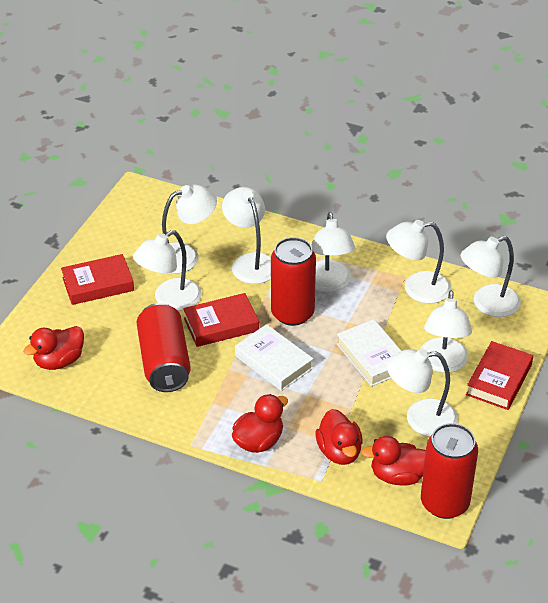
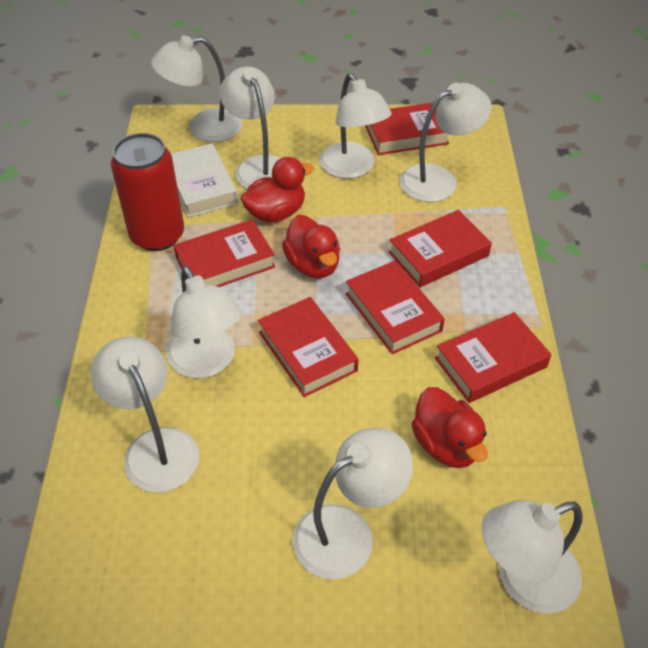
red book: [61,254,134,305] [183,293,259,347] [466,341,533,410] = 3 -> [174,219,275,287] [258,297,358,397] [346,261,445,354] [365,102,449,155] [389,210,492,287] [435,312,552,403] = 6
red can: [137,303,191,392] [271,237,316,326] [421,423,478,519] = 3 -> [111,133,184,251] = 1
red duck: [23,326,84,370] [232,394,288,453] [315,409,363,465] [361,436,426,486] = 4 -> [240,157,314,223] [282,215,340,279] [411,387,488,468] = 3
white book: [235,324,313,391] [337,319,401,387] = 2 -> [171,144,238,218] = 1

